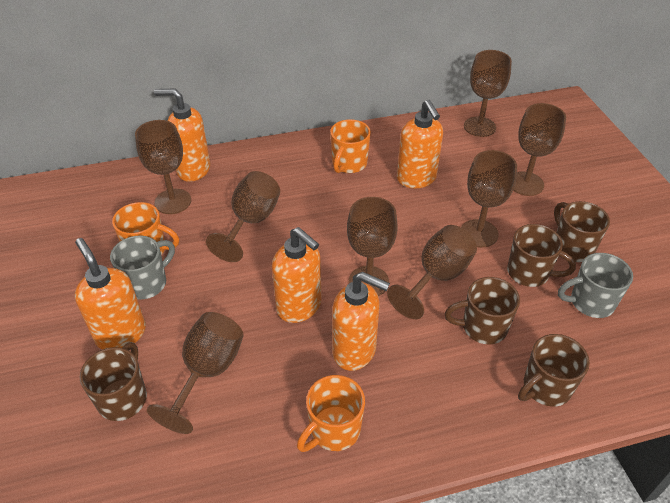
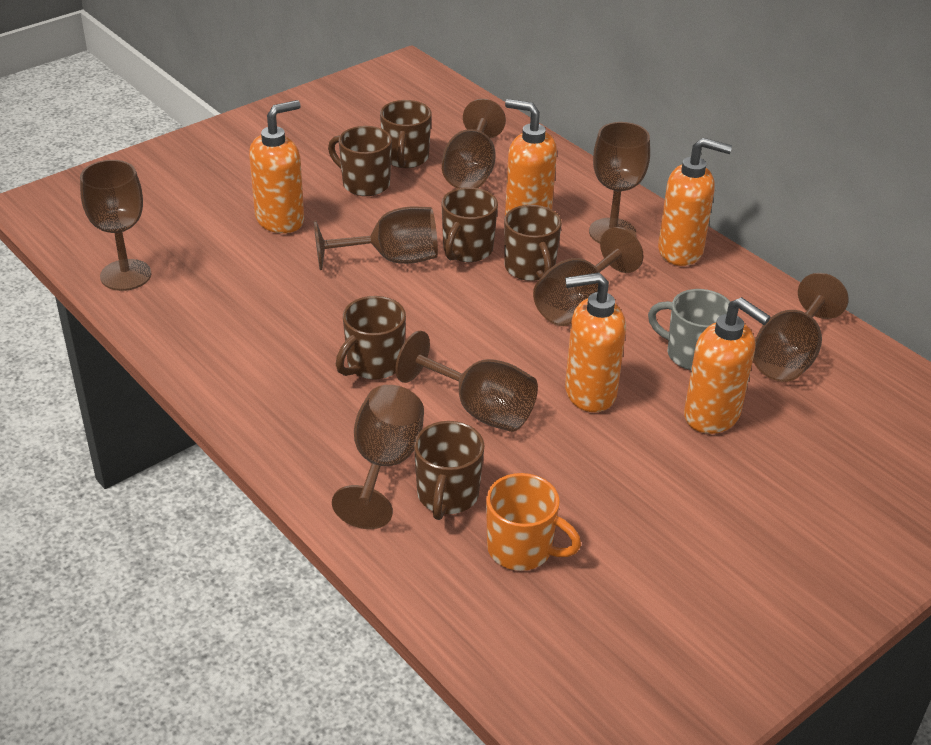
brown mug: [79,342,147,421] [445,277,520,344] [507,224,576,287] [518,334,590,407] [554,201,610,262] = 5 -> [328,126,392,196] [336,296,406,380] [380,100,432,168] [414,421,484,520] [441,187,498,262] [504,205,562,281] = 6
grey mug: [110,236,175,299] [558,253,633,318] = 2 -> [648,289,730,370] = 1
orange mug: [112,202,179,255] [297,375,365,452] [330,119,371,173] = 3 -> [486,473,581,571] = 1

